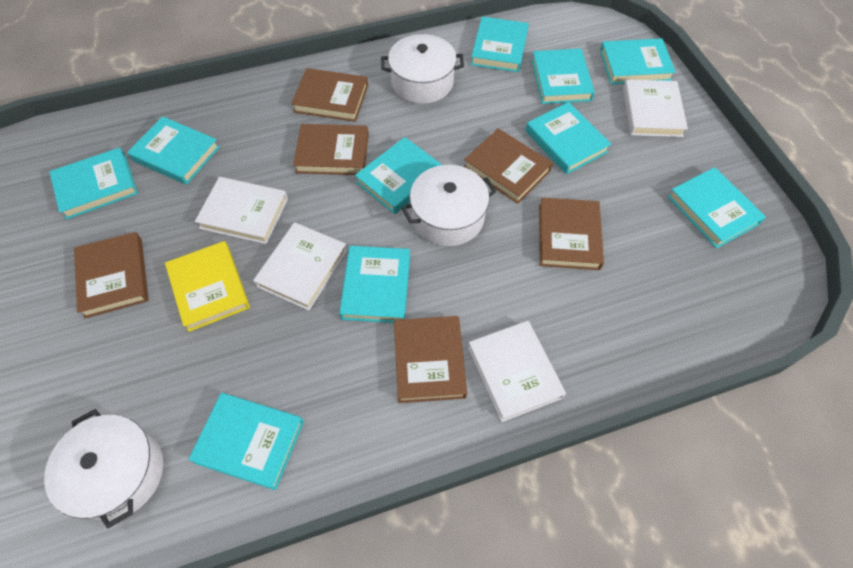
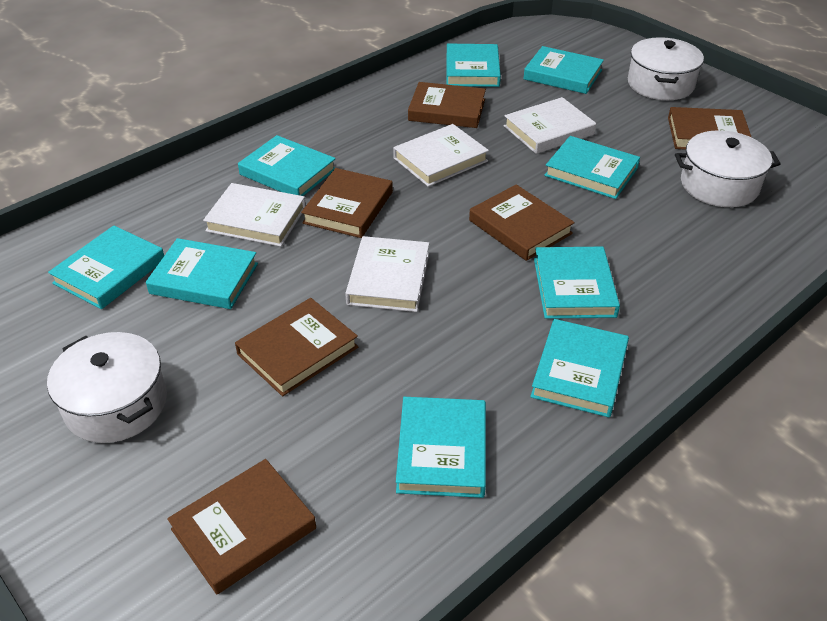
turquoise book: [49,147,138,220] [127,116,220,185] [188,393,304,490] [339,246,410,323] [355,137,442,214] [471,17,529,72] [525,102,611,174] [531,48,595,104] [600,38,676,84] [668,167,766,248] = 10 -> [48,225,164,309] [146,238,258,309] [238,135,336,196] [396,397,486,498] [446,44,501,87] [523,46,604,94] [530,319,629,417] [534,247,620,319] [544,136,640,199] = 9
yellow book: [165,241,250,332] = 1 -> none = 0

